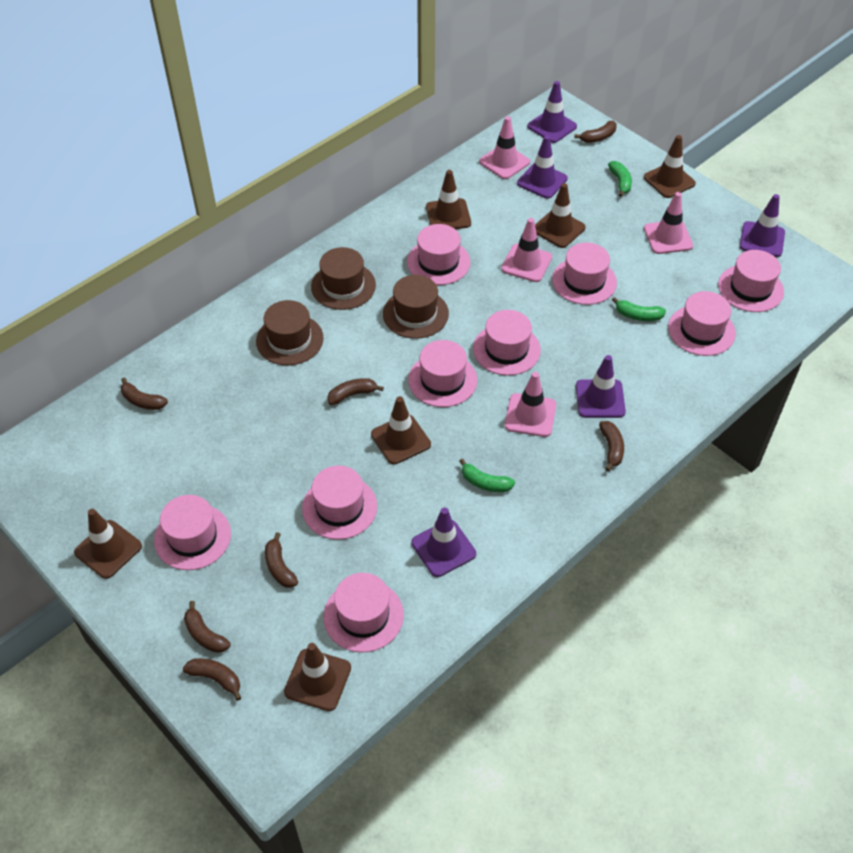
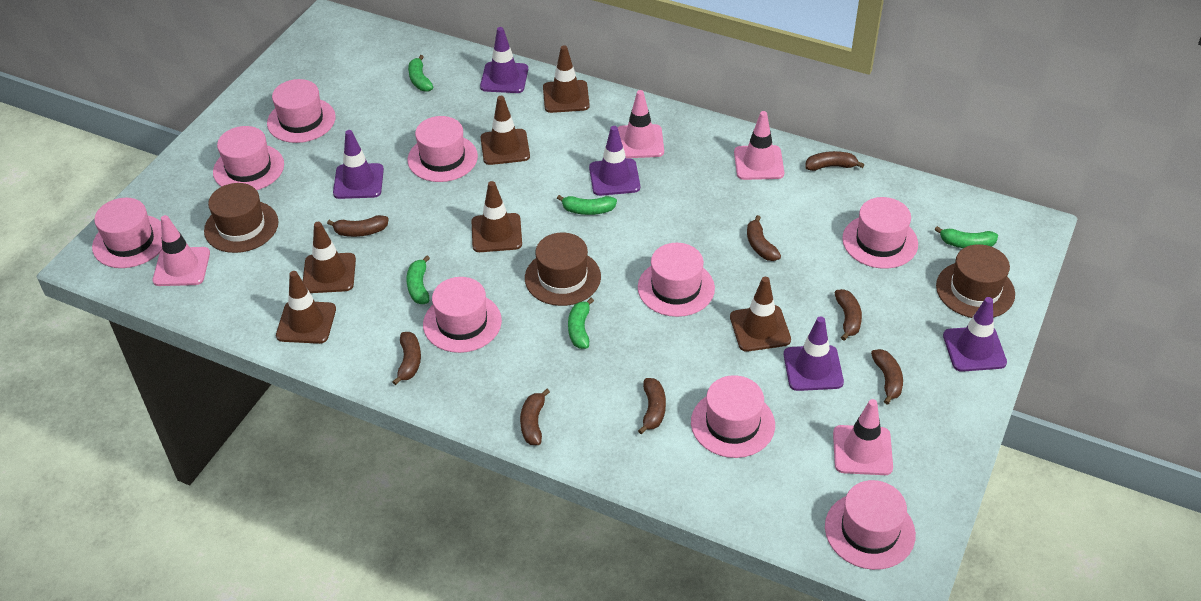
brown banana: [121,378,168,410] [183,658,241,701] [184,601,231,653] [265,532,298,588] [328,378,384,405] [574,121,617,143] [599,421,624,471] = 7 -> [327,215,389,237] [392,332,421,385] [520,389,550,445] [638,378,666,434] [747,215,781,261] [805,151,864,171] [835,289,862,341] [871,349,903,405] = 8
green banana: [459,459,515,492] [608,161,632,197] [612,297,666,321] = 3 -> [406,255,430,304] [408,55,433,92] [557,195,617,215] [568,298,594,349] [935,226,998,248] = 5

